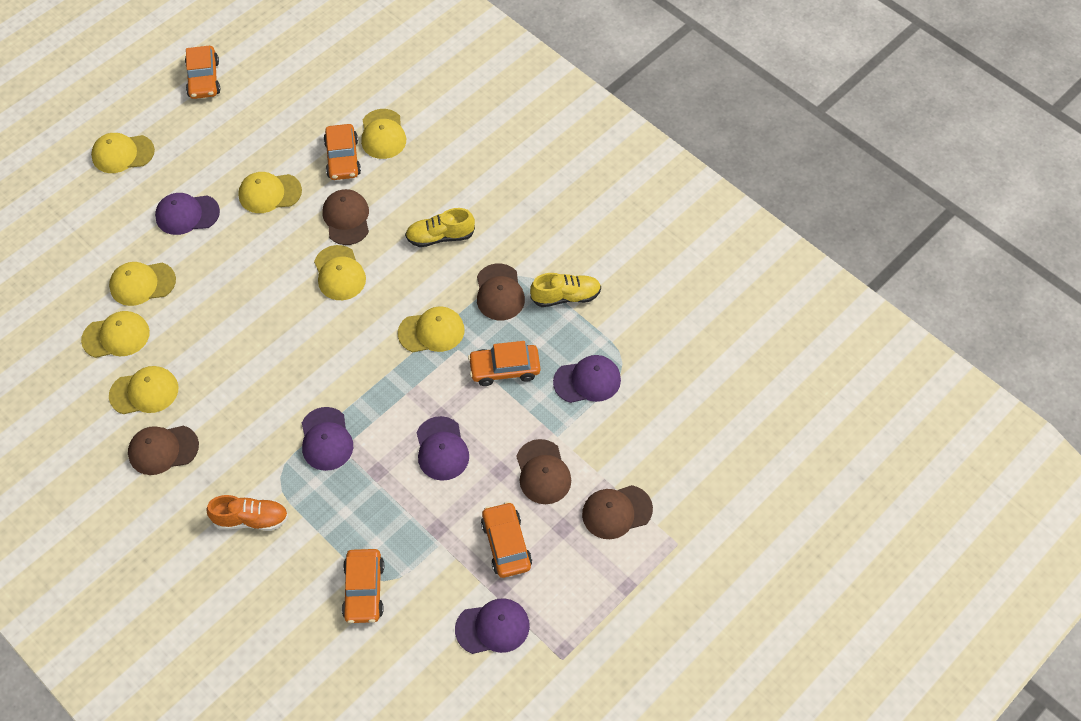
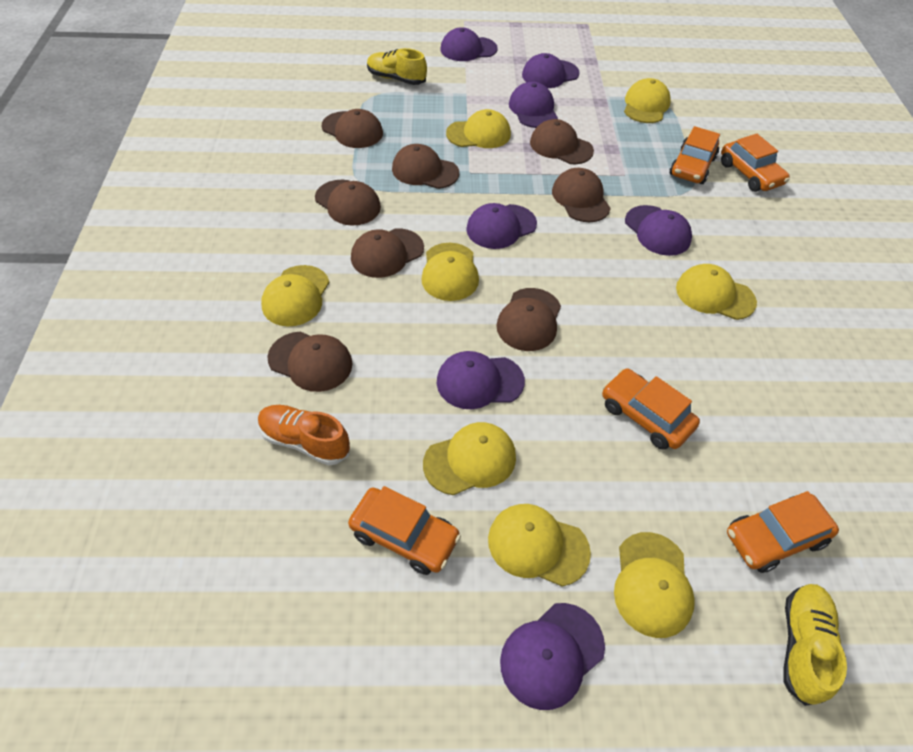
brown cap: [128,426,199,475] [323,189,369,245] [477,263,525,320] [516,439,571,504] [582,485,653,539] = 5 -> [267,331,352,392] [315,180,381,226] [322,109,383,148] [351,228,424,278] [392,144,459,189] [496,288,561,351] [530,119,594,164] [552,168,611,222] = 8
purple cap: [155,193,220,235] [302,407,353,471] [416,416,469,481] [455,598,530,654] [553,355,621,403] = 5 -> [437,351,525,409] [440,27,498,61] [466,203,537,249] [500,603,605,710] [509,82,558,128] [522,53,580,88] [625,205,692,256] = 7

